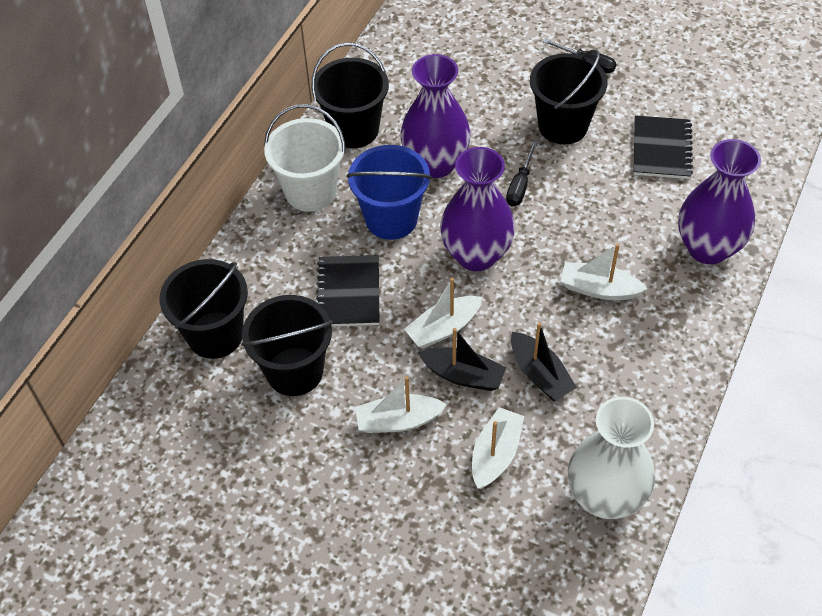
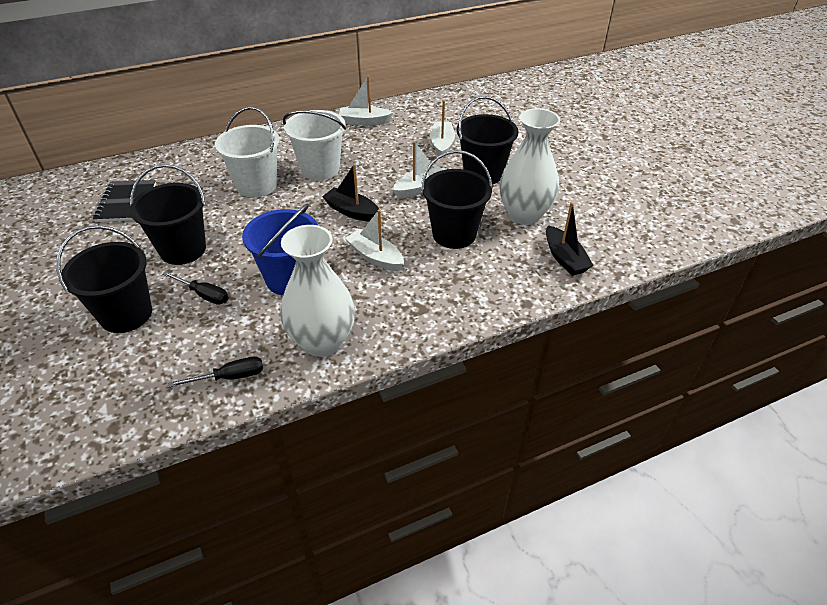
black notebook: [316,255,379,326] [633,115,693,179] = 2 -> [93,180,156,222] = 1
purple vase: [400,54,471,178] [440,147,515,271] [678,139,761,264] = 3 -> none = 0
white bucket: [264,104,346,212] = 1 -> [215,106,280,198] [283,110,346,180] = 2
white vase: [568,397,655,519] = 1 -> [280,225,355,357] [499,108,560,225] = 2

